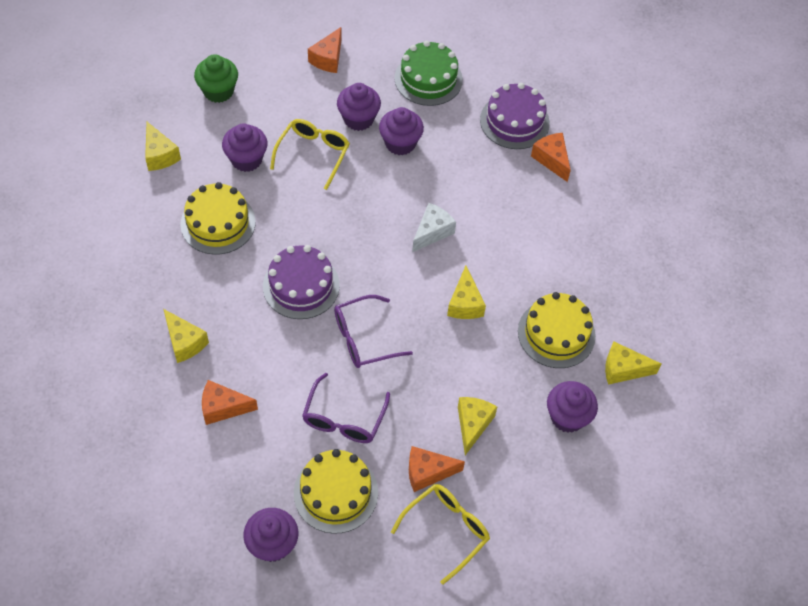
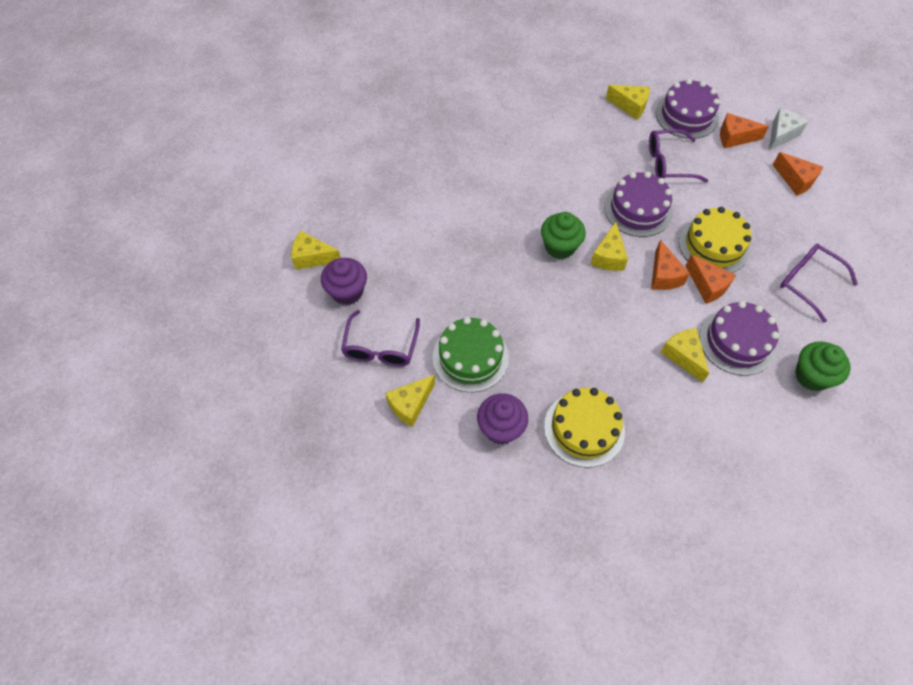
green cupcake: [194,54,238,103] = 1 -> [541,212,586,259] [795,341,851,391] = 2
purple cake: [263,245,340,319] [480,83,550,149] = 2 -> [604,172,673,237] [655,79,720,139] [699,301,779,376] = 3
purple cupcake: [222,123,267,172] [243,508,298,562] [337,83,381,131] [379,107,424,155] [547,381,598,433] = 5 -> [321,258,367,305] [477,394,528,444] = 2
purple glasses: [302,373,390,443] [334,295,413,368] = 2 -> [341,310,420,367] [649,129,708,182] [780,244,858,323] = 3
yellow cake: [180,182,256,255] [294,449,378,534] [518,292,596,368] = 3 -> [544,388,625,468] [679,207,751,273] = 2
yellow glasses: [270,119,350,190] [391,484,490,585] = 2 -> none = 0

